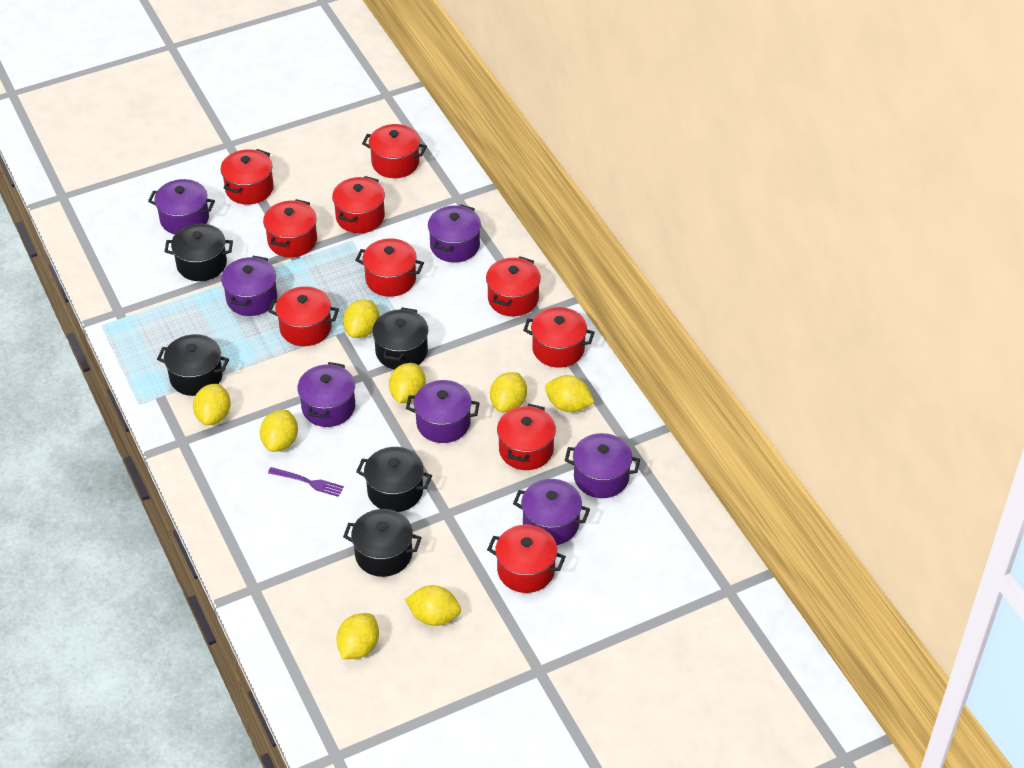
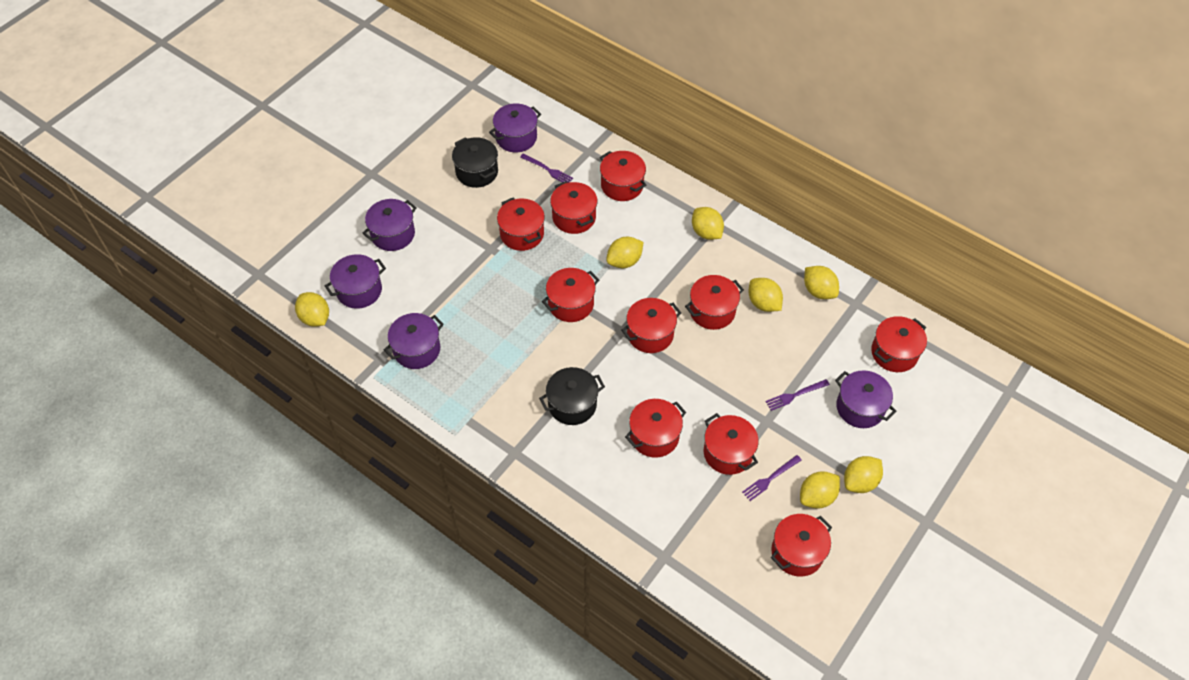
black pot: [157,334,229,396] [164,224,233,281] [343,509,422,577] [356,447,432,512] [372,307,428,370] = 5 -> [452,137,498,188] [539,367,605,425] = 2
purple fork: [268,467,344,497] = 1 -> [520,153,573,183] [742,455,802,501] [765,379,830,411] = 3
purple pot: [148,179,215,234] [221,256,277,316] [298,362,355,427] [406,380,480,443] [428,204,481,263] [513,479,590,545] [565,433,640,498] = 7 -> [325,254,386,309] [362,199,417,251] [384,313,444,369] [489,103,541,152] [835,370,896,428] = 5
yellow lemon: [193,384,231,425] [260,410,298,452] [336,613,379,659] [343,300,379,338] [389,363,426,403] [405,585,461,626] [490,372,527,412] [545,375,594,412] = 8 -> [295,292,329,327] [606,237,643,268] [692,207,724,240] [748,278,783,312] [800,471,840,509] [804,266,839,299] [844,456,883,493] = 7

